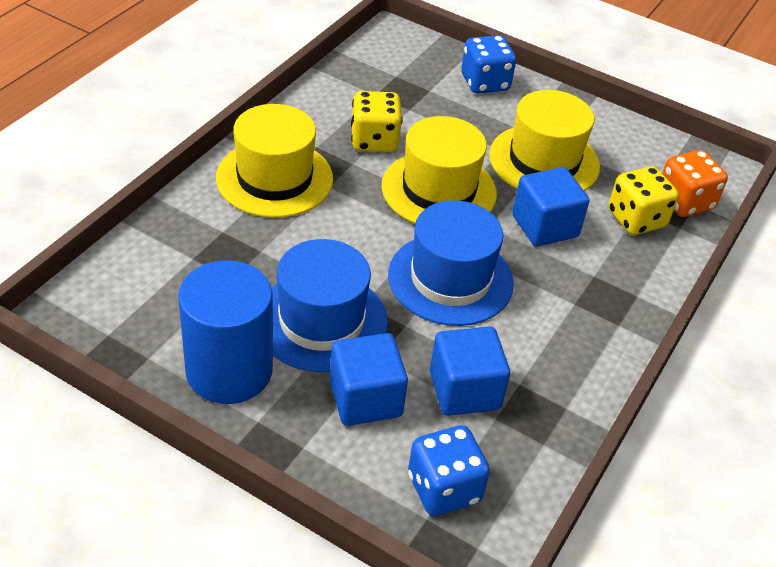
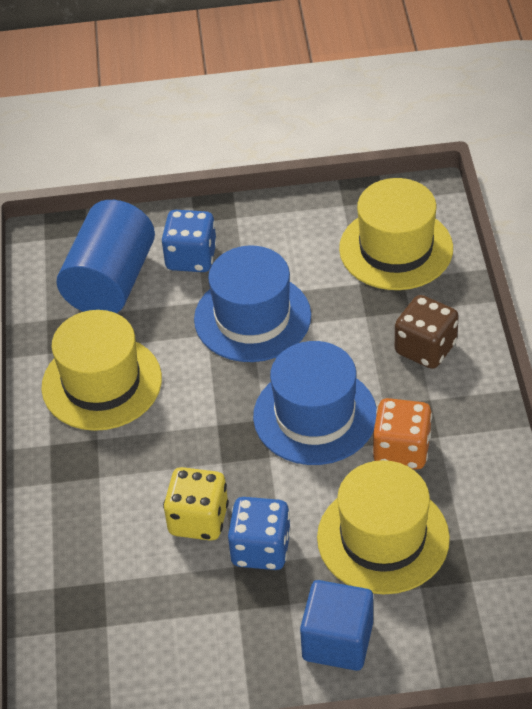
blue cube: [330,333,408,426] [430,326,510,416] [512,167,589,246] = 3 -> [300,580,373,671] = 1
brown dice: none = 0 -> [395,295,459,369] = 1
yellow dice: [351,91,402,152] [608,166,679,235] = 2 -> [163,467,229,541] = 1

